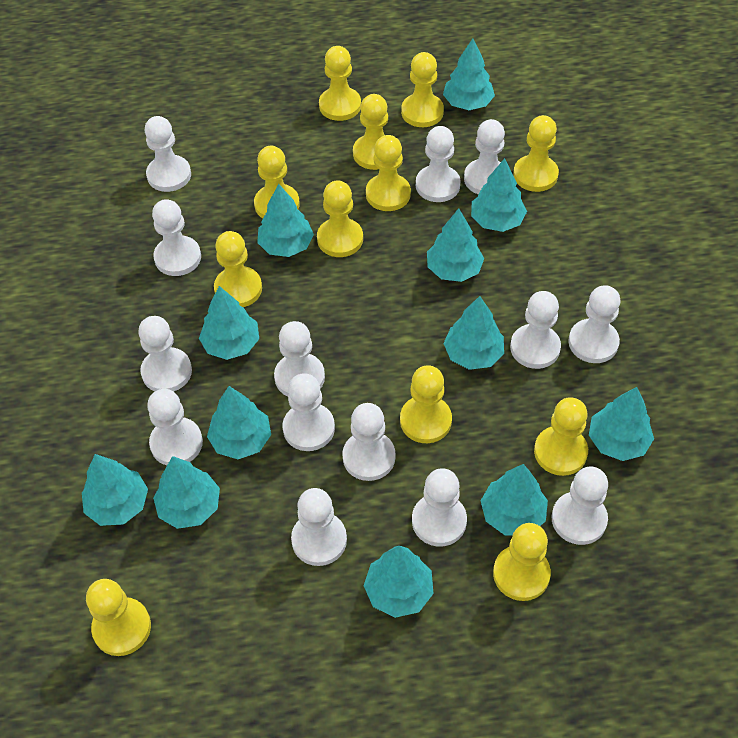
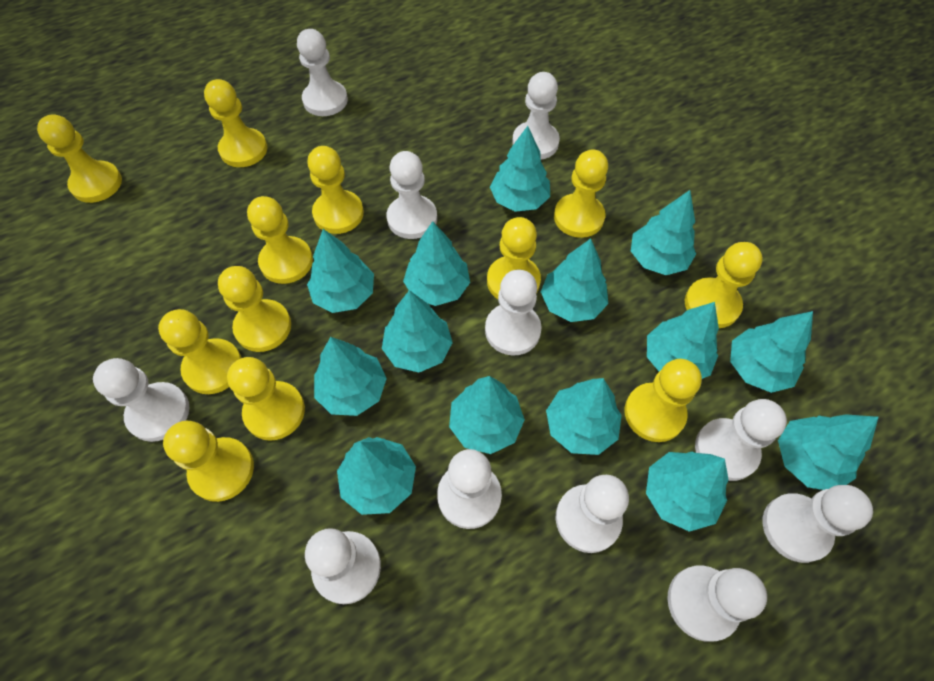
turquoise tree: [82,454,148,526] [153,456,220,529] [199,286,259,360] [207,386,271,459] [257,184,314,257] [364,546,434,618] [427,208,484,282] [443,39,495,110] [443,296,504,370] [471,158,527,232] [481,464,548,535] [589,387,654,461] = 12 -> [307,229,374,313] [314,337,387,416] [337,437,416,515] [382,290,453,372] [403,221,470,306] [449,376,525,454] [490,126,550,212] [541,238,608,322] [546,378,622,455] [631,190,696,275] [646,451,729,532] [647,302,719,379] [730,311,813,393] [778,414,878,490] = 14
white pawn: [138,316,192,392] [144,116,191,192] [147,389,203,466] [152,199,201,276] [274,321,325,397] [283,373,335,451] [291,488,347,566] [342,403,395,481] [412,468,467,546] [416,126,461,202] [464,119,505,194] [510,291,561,369] [552,466,608,545] [568,285,620,363] = 14 -> [93,358,189,442] [297,29,348,116] [305,528,381,604] [387,151,437,239] [437,449,502,529] [485,270,542,355] [512,72,560,160] [556,475,629,553] [667,565,767,642] [695,399,787,481] [763,485,873,563] = 11

